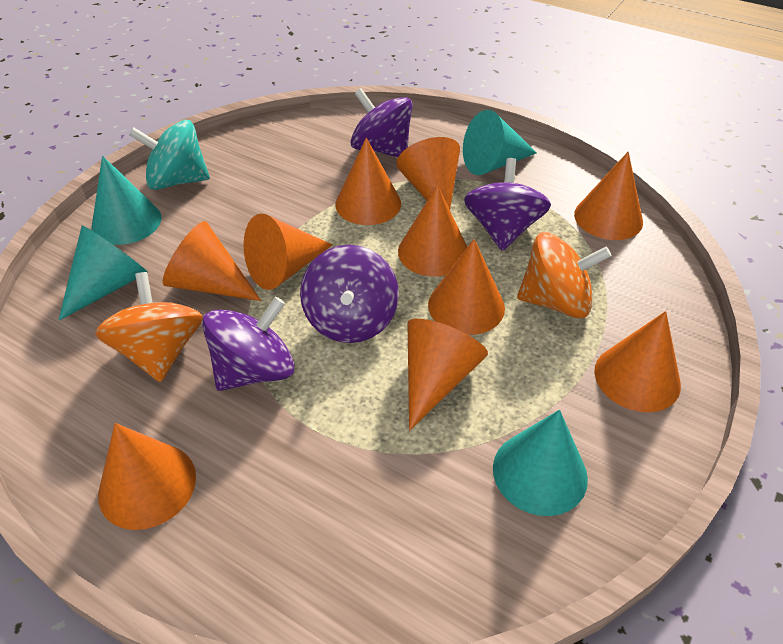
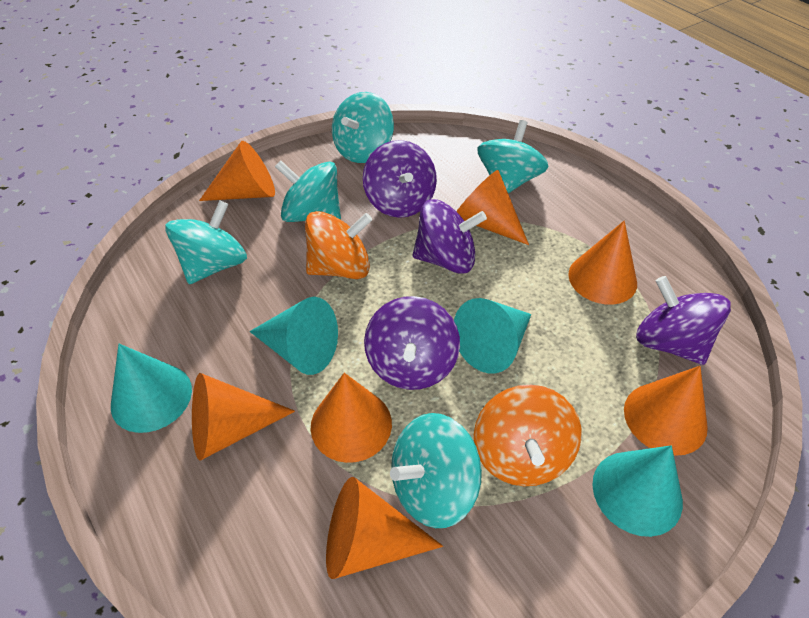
orange cone: [98,423,196,530] [163,221,261,301] [243,213,333,290] [335,138,401,225] [396,137,460,209] [398,185,467,277] [407,319,488,430] [428,239,505,335] [574,151,643,240] [594,311,681,412] = 10 -> [192,373,295,461] [199,141,275,201] [311,373,392,463] [326,477,443,579] [456,170,529,245] [568,221,637,305] [624,366,708,456] = 7
turquoise spinning top: [129,120,210,190] = 1 -> [165,200,247,284] [275,160,341,222] [332,92,394,163] [390,413,482,528] [477,120,548,193] = 5

